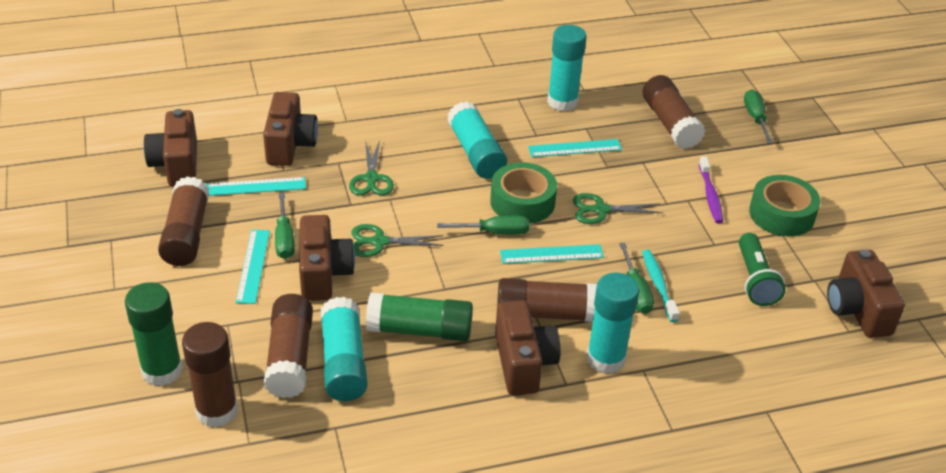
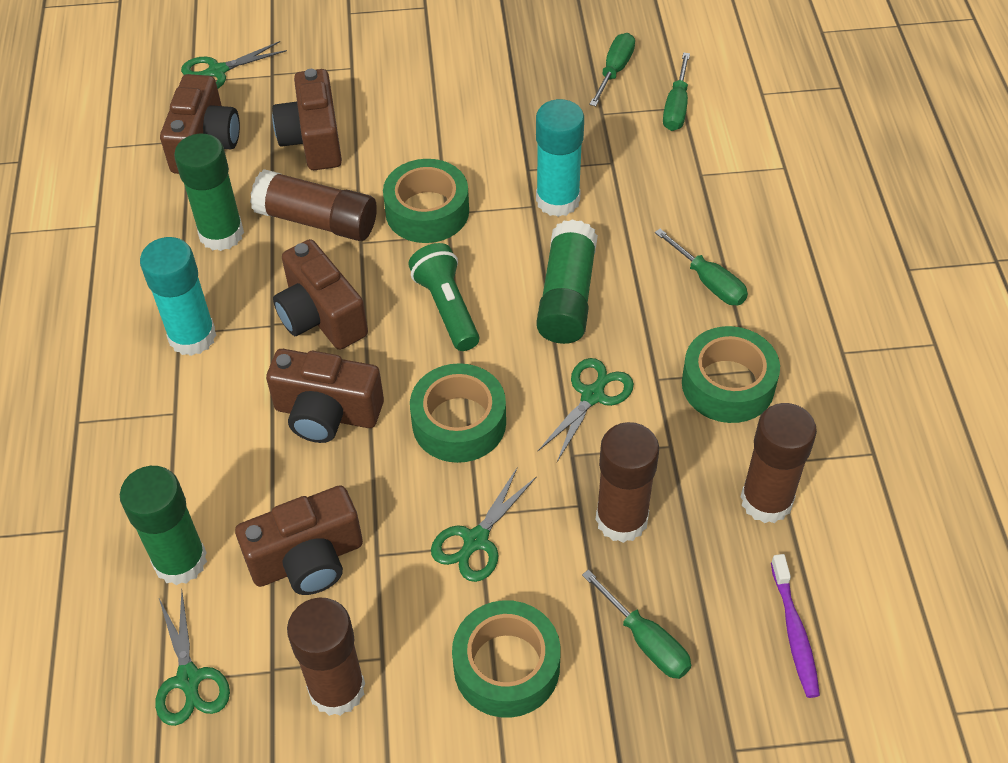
brown glue stick: [158,176,209,266] [182,322,238,428] [264,294,313,398] [497,278,597,322] [643,75,705,149] = 5 -> [250,169,377,241] [287,597,365,716] [596,422,659,543] [741,403,817,523] = 4
green glue stick: [125,282,183,386] [366,292,473,341] = 2 -> [120,466,207,585] [174,134,244,251] [536,219,598,344] = 3
green scissors: [349,140,394,195] [351,224,444,257] [573,193,663,224] = 3 -> [155,591,230,726] [181,41,287,89] [431,467,537,582] [538,358,634,462] = 4
green tape: [490,162,557,224] [749,175,820,237] = 2 -> [383,159,469,243] [410,363,506,463] [452,600,561,718] [682,326,780,423] = 4
turquoise glue stick: [320,297,368,401] [447,101,507,179] [547,25,587,111] [587,273,639,374] = 4 -> [140,237,216,356] [536,99,584,217] = 2
turquoise ruler: [207,177,306,196] [236,230,270,304] [500,244,604,264] [528,139,622,157] = 4 -> none = 0
turquoise toothbrush: [642,249,680,322] = 1 -> none = 0

